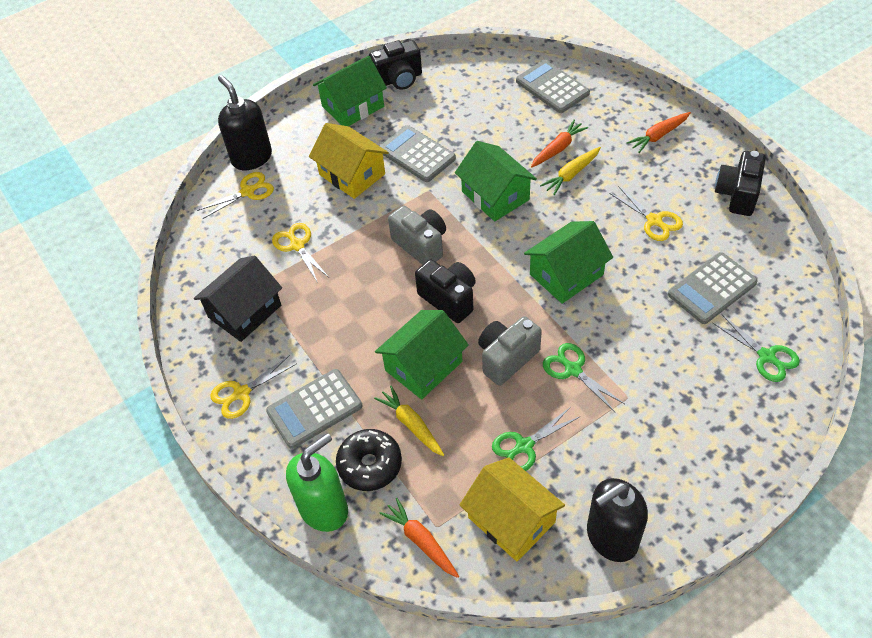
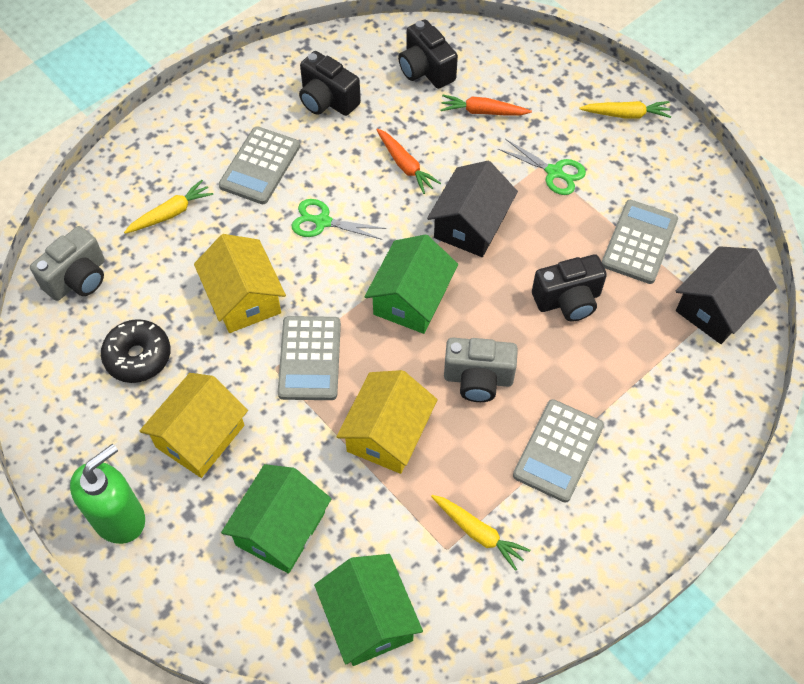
black house: [194,256,282,342] = 1 -> [427,161,518,257] [676,246,777,344] = 2
black soap dispenser: [218,75,272,170] [587,478,648,562] = 2 -> none = 0
green house: [313,56,387,126] [375,310,469,400] [455,141,537,221] [524,221,613,304] = 4 -> [221,464,332,574] [314,554,423,666] [364,234,458,334] = 3
green scissors: [492,407,581,471] [543,343,625,412] [713,315,800,382] = 3 -> [291,199,386,240] [498,139,586,195] = 2
orange carrot: [379,498,459,578] [531,119,588,168] [627,112,691,153] = 3 -> [376,129,441,194] [440,95,532,115] = 2
yellow carrot: [374,386,444,456] [540,147,601,195] = 2 -> [124,180,213,234] [431,495,530,571] [579,101,671,119] = 3
yellow house: [309,123,389,199] [460,457,565,561] = 2 -> [140,373,248,478] [194,234,286,333] [336,370,438,474] = 3
yellow scissors: [197,172,274,219] [210,355,296,419] [272,223,329,283] [609,186,683,241] = 4 -> none = 0

